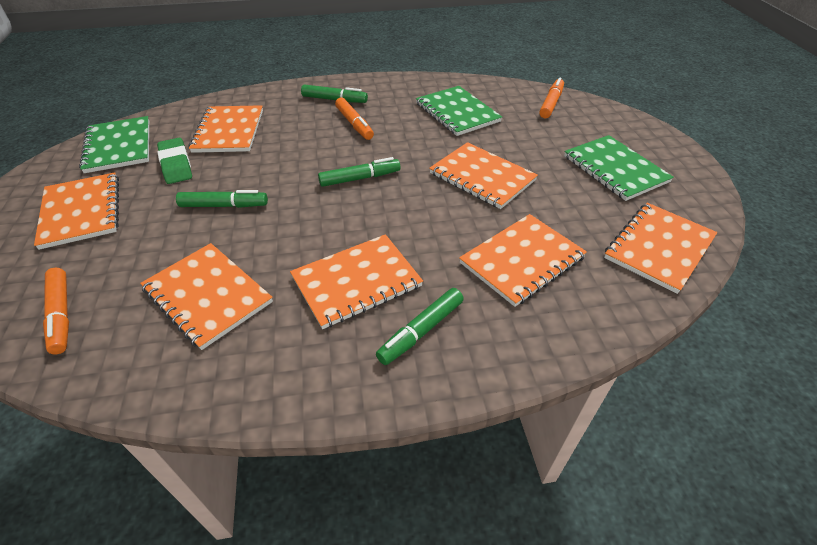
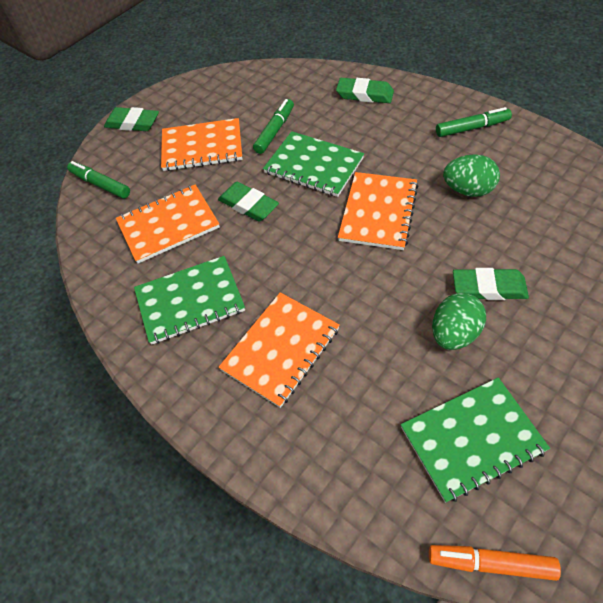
green egg: none = 0 -> [432,293,486,350] [443,154,500,197] = 2
green eraser: [157,138,192,184] = 1 -> [104,107,159,131] [218,182,279,222] [336,78,394,103] [453,268,529,300] = 4
green marker: [176,190,268,208] [301,84,368,103] [318,157,401,187] [376,288,464,365] = 4 -> [67,161,130,199] [253,99,294,154] [436,107,512,137] = 3
orange marker: [43,268,69,354] [335,97,374,140] [539,78,564,118] = 3 -> [429,545,561,581] = 1
orange notebook: [34,172,119,250] [140,243,273,350] [189,105,263,153] [290,234,423,329] [429,142,538,209] [459,214,587,307] [604,203,717,294] = 7 -> [116,184,220,264] [161,118,242,171] [219,292,340,408] [338,172,419,250] = 4

